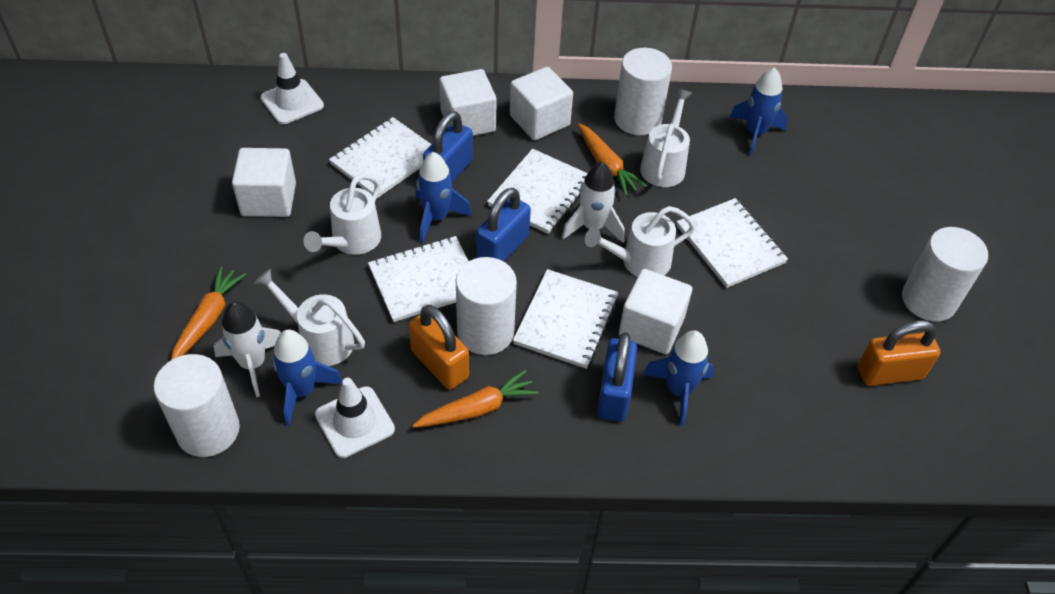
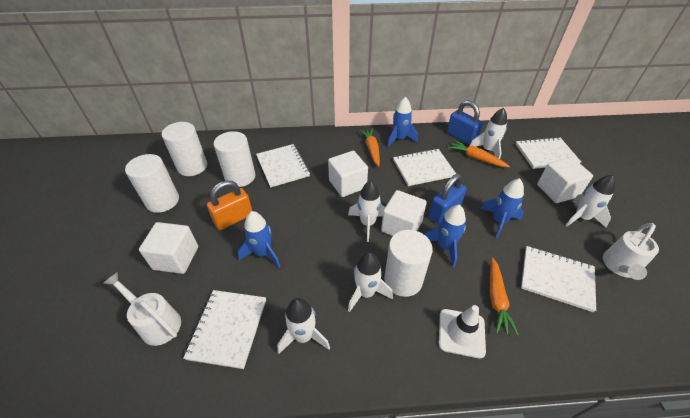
blue padlock: [423,111,473,182] [476,188,531,262] [597,332,637,422] = 3 -> [429,174,467,224] [447,100,483,145] = 2
orange padlock: [409,305,469,389] [858,320,940,386] = 2 -> [207,180,252,230] = 1
white rocket: [214,301,281,398] [562,162,625,243] = 2 -> [277,298,330,354] [348,181,385,242] [348,252,393,312] [470,108,507,159] [565,175,616,227] = 5
white traffic cone: [260,53,324,124] [315,378,395,458] = 2 -> [439,305,486,359] = 1
white watering can: [254,269,365,366] [303,174,381,255] [585,206,695,277] [640,89,692,187] = 4 -> [104,272,181,346] [603,223,659,280] = 2

